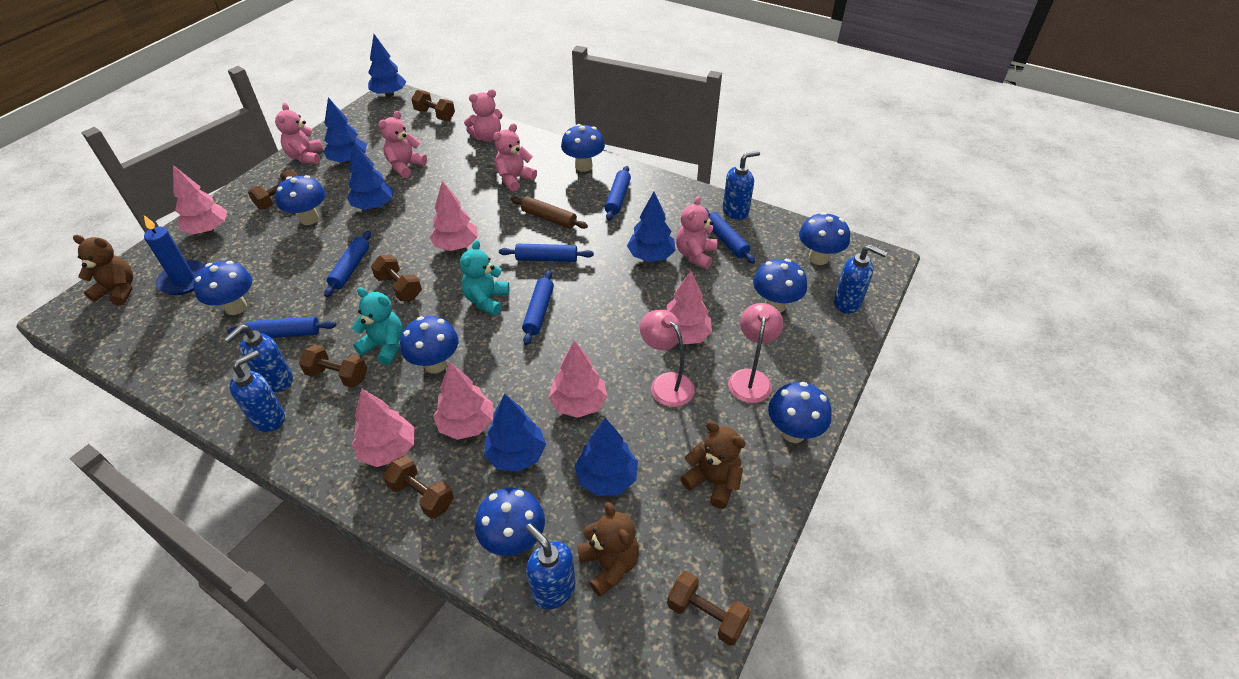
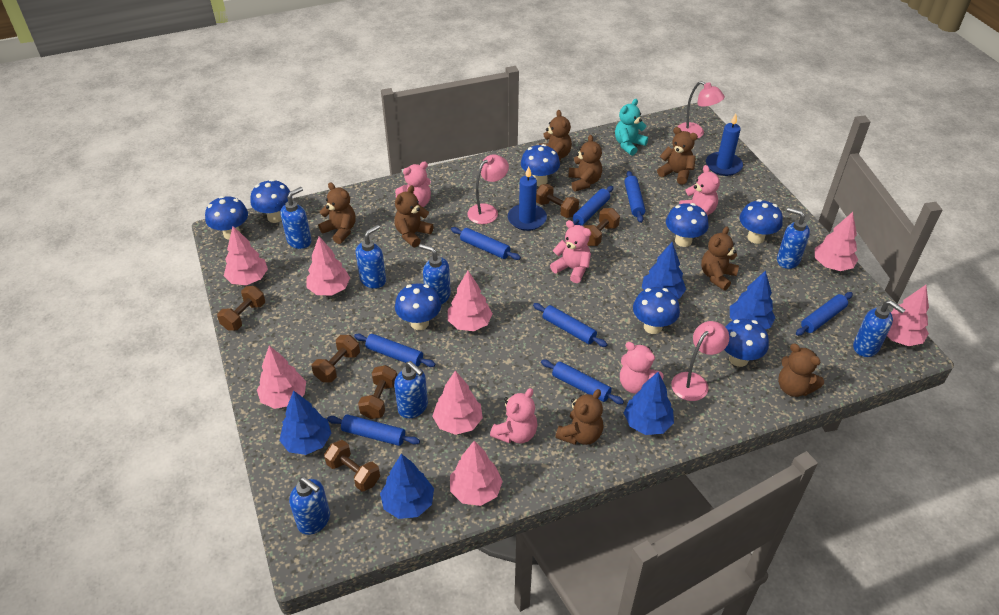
blue candle: [144,215,205,295] = 1 -> [508,166,547,231] [706,114,743,176] = 2
blue rolling pin: [228,317,336,338] [324,231,371,297] [499,244,594,262] [522,270,554,345] [605,166,631,221] [705,208,755,264] = 6 -> [327,414,420,446] [354,334,435,367] [451,227,521,260] [533,303,608,347] [541,360,624,404] [573,186,614,226] [624,171,645,223] [796,292,853,336] = 8
blue soap dispenser: [224,324,293,392] [229,350,285,432] [525,523,576,610] [723,151,760,220] [834,245,888,314] = 5 -> [280,187,312,249] [289,477,330,535] [356,225,386,289] [394,361,428,418] [419,244,451,305] [777,208,810,269] [853,300,905,357] = 7
blue tree: [323,97,367,163] [347,142,393,210] [368,34,407,97] [484,394,546,472] [575,418,638,496] [627,192,676,262] = 6 -> [279,391,331,455] [380,454,434,519] [624,372,674,435] [642,242,686,299] [730,270,776,329] = 5
brown rolling pin: [511,196,588,229] = 1 -> none = 0
brown teddy bear: [73,235,133,306] [577,502,639,597] [680,421,746,509] = 3 -> [318,183,356,244] [394,185,433,247] [539,110,572,161] [555,389,604,445] [568,135,602,192] [657,127,698,185] [701,227,739,291] [778,343,824,397] = 8
pink lamp: [640,310,695,407] [728,303,783,403] = 2 -> [467,154,509,224] [671,321,729,401] [677,81,725,139] = 3
pink tree: [173,165,227,234] [352,389,414,467] [429,181,478,251] [433,362,493,440] [549,340,608,418] [667,271,712,345] = 6 -> [224,226,268,285] [257,346,306,409] [307,236,350,295] [432,371,483,435] [448,271,493,331] [450,441,503,506] [815,212,858,271] [887,285,929,346] = 8
turquoise teddy bear: [352,287,403,365] [460,240,509,316] = 2 -> [615,99,648,156] = 1

